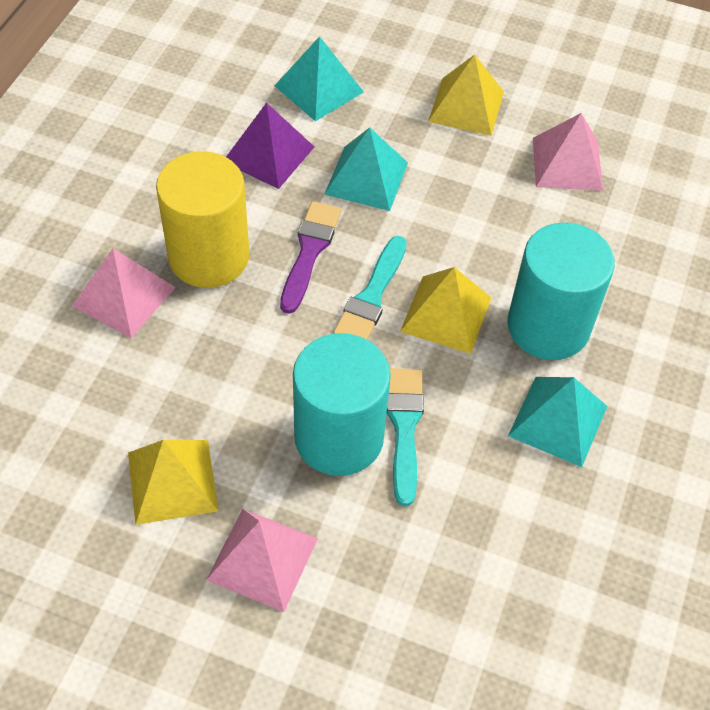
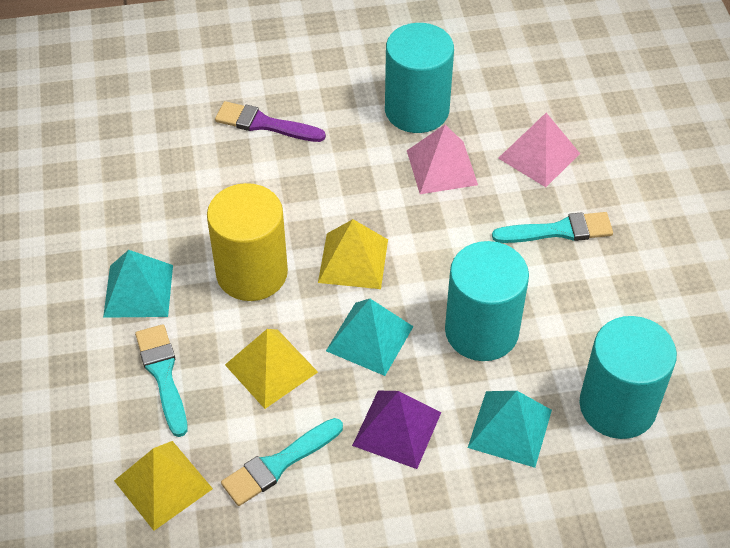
pink pyramid: [72,248,176,338] [206,509,318,612] [533,113,603,191] = 3 -> [407,125,478,194] [498,113,580,187] = 2
turquoise brush: [333,236,407,340] [387,368,424,506] = 2 -> [135,324,188,437] [221,418,343,506] [492,212,613,243] = 3
turquoise cylinder: [293,333,391,476] [508,222,615,360] = 2 -> [385,23,454,133] [445,241,529,361] [579,316,677,439] = 3

